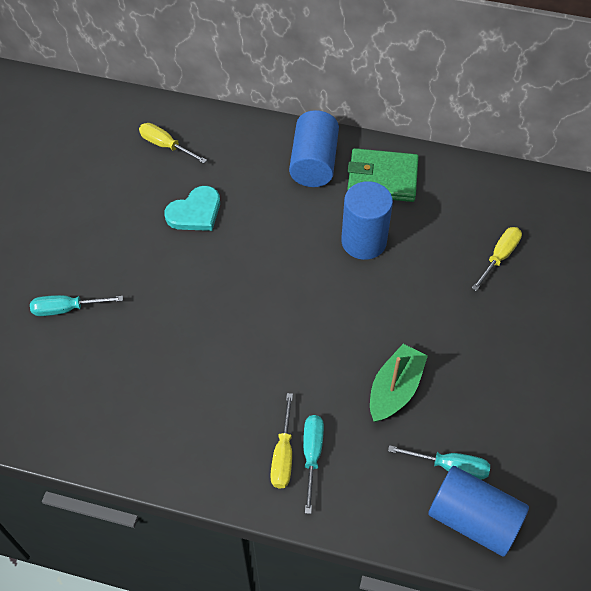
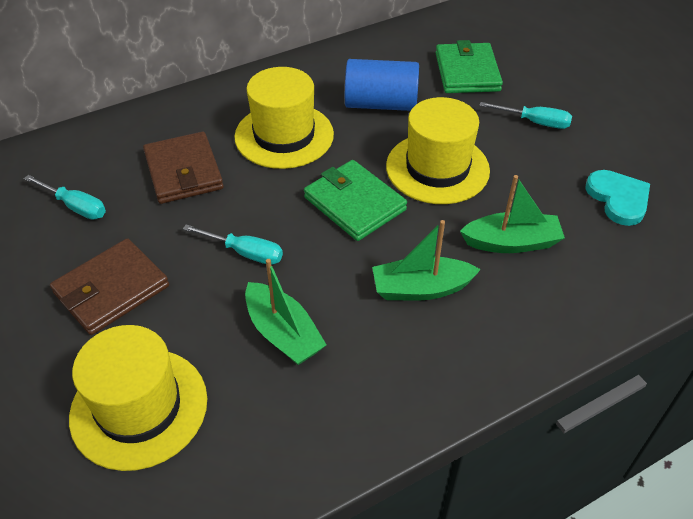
blue cylinder: [289,110,339,187] [341,181,393,260] [428,466,529,557] = 3 -> [345,59,419,111] = 1
brown wallet: none = 0 -> [50,238,169,335] [143,132,224,204] = 2
green boat: [370,344,428,422] = 1 -> [245,259,327,365] [372,220,481,300] [460,175,565,253] = 3
green wallet: [347,148,419,202] = 1 -> [304,160,407,241] [435,40,503,93] = 2
yellow hat: none = 0 -> [69,325,207,471] [235,67,334,169] [386,97,490,204] = 3
yellow screwdriver: [139,123,207,163] [270,393,293,489] [472,227,522,291] = 3 -> none = 0

